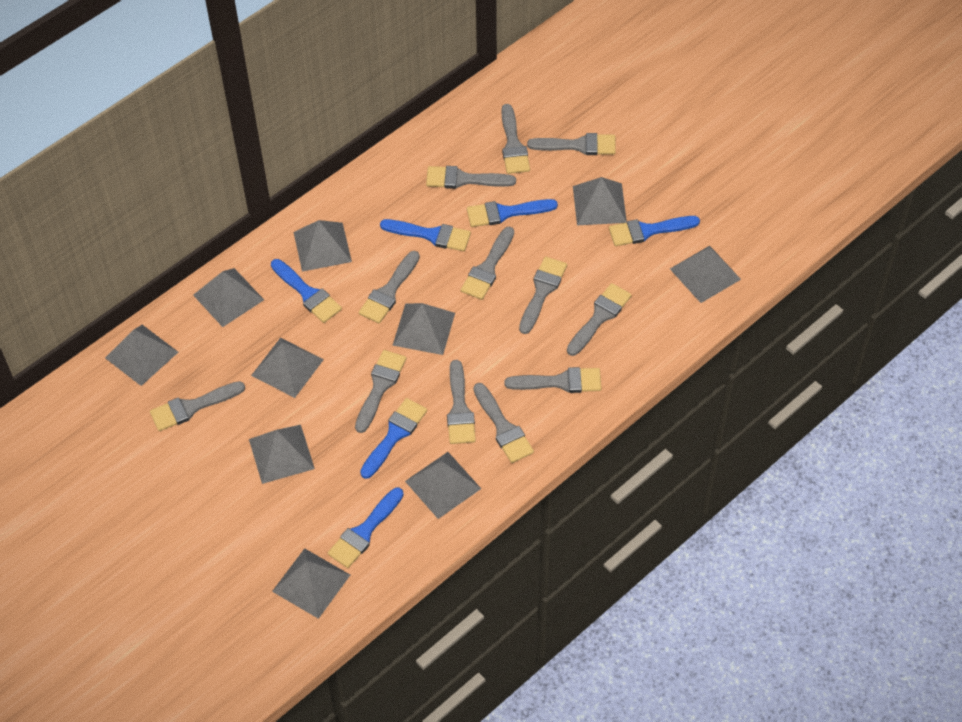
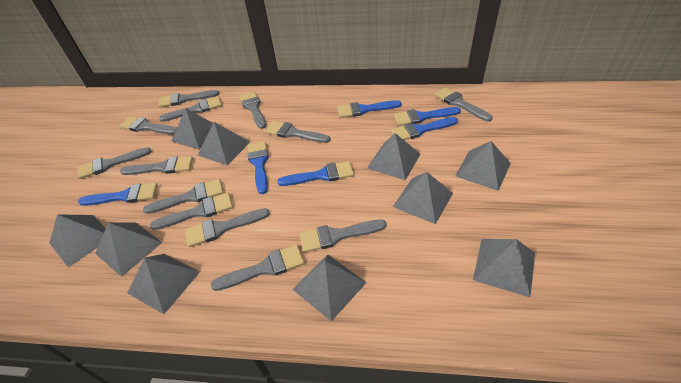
grey brush: [150,381,245,431] [355,350,406,433] [359,251,420,323] [426,166,516,189] [447,360,476,444] [461,227,514,300] [473,383,534,463] [501,104,530,174] [504,367,601,393] [519,257,567,334] [527,133,616,155] [567,283,632,356] = 12 -> [78,147,152,179] [119,117,177,134] [120,156,193,175] [143,179,223,214] [150,192,233,230] [158,90,219,108] [159,96,222,122] [185,208,270,247] [211,244,304,291] [239,91,266,129] [265,121,330,143] [300,220,386,252] [434,87,493,122] = 13

